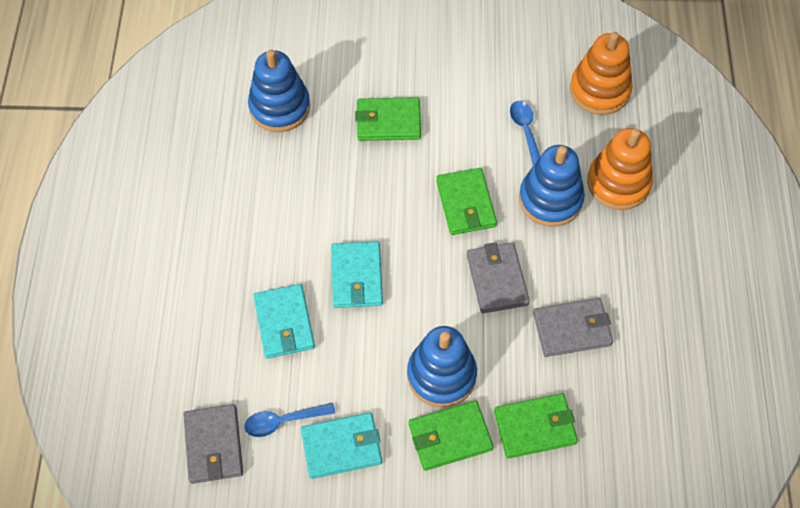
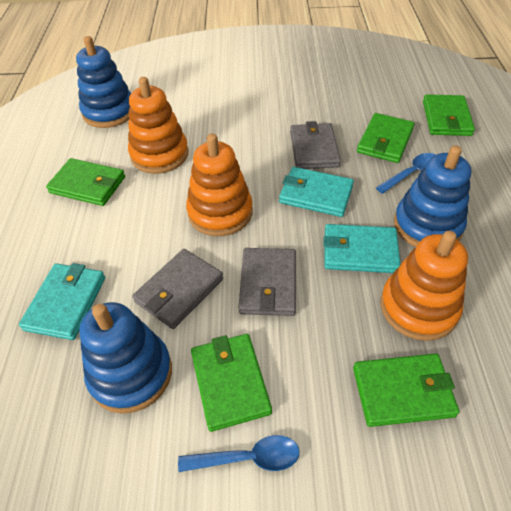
green wallet: [355,97,421,141] [409,400,493,471] [436,168,497,235] [494,393,578,459] = 4 -> [46,158,125,206] [191,334,272,432] [353,354,459,427] [357,113,415,163] [423,94,475,136] = 5
orange stacking toy: [570,32,633,115] [587,128,653,210] = 2 -> [128,77,189,174] [186,133,253,236] [381,231,468,341] = 3

